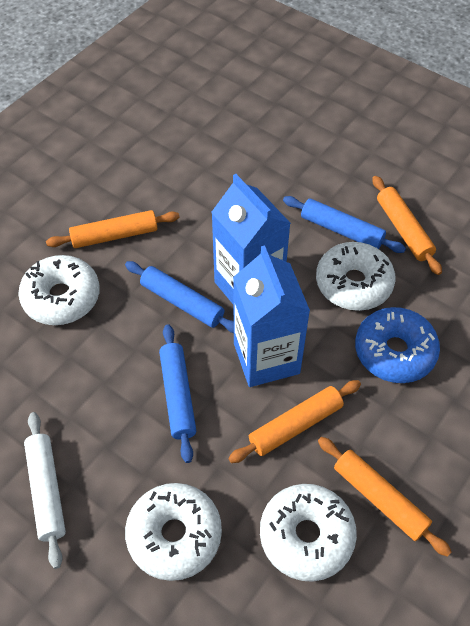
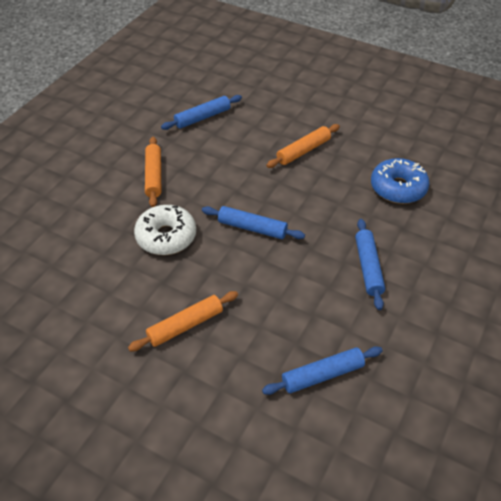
blue carton: [211,174,291,305] [233,245,310,387] = 2 -> none = 0
blue rolling pin: [125,261,234,333] [159,324,196,463] [283,196,406,253] = 3 -> [161,95,242,130] [202,206,305,239] [262,346,383,395] [355,219,385,310] = 4
orange rolling pin: [46,210,180,248] [228,380,361,463] [318,437,451,557] [372,176,442,275] = 4 -> [128,291,238,351] [145,137,161,207] [266,124,340,168] = 3
white donut: [18,255,100,325] [125,483,222,581] [260,484,357,582] [316,242,395,311] = 4 -> [134,205,196,255] = 1
white rolling pin: [24,412,66,569] = 1 -> none = 0

